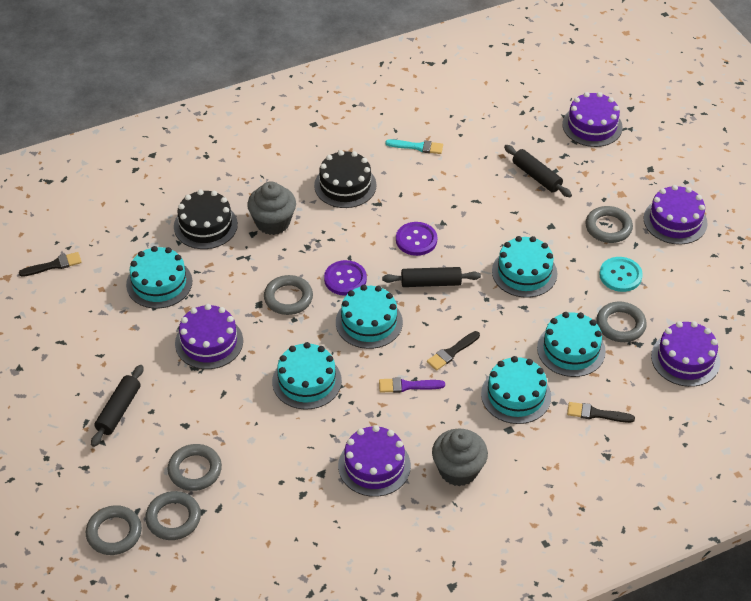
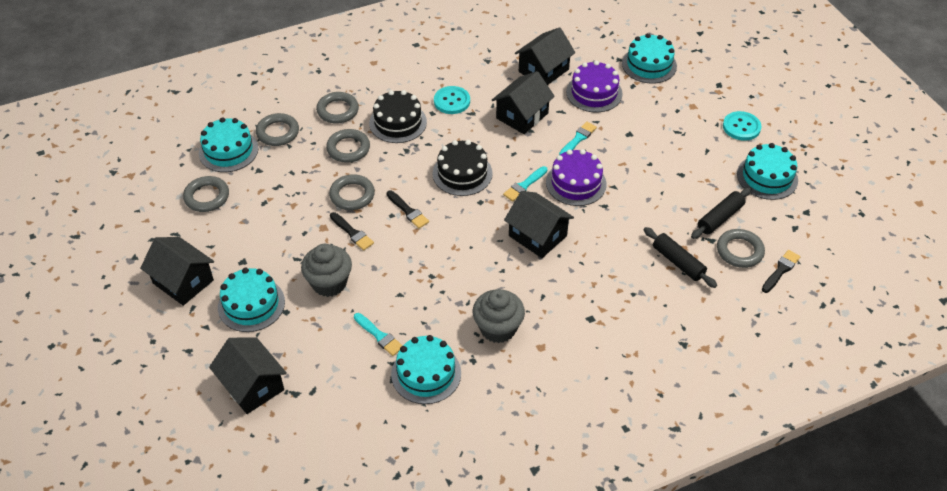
black house: none = 0 -> [140,237,214,306] [209,337,287,414] [492,71,555,134] [504,191,574,258] [515,27,575,85] = 5
black rolling pin: [91,365,143,447] [382,267,481,287] [504,145,572,197] = 3 -> [644,227,717,288] [691,187,751,239] = 2
purple brush: [379,377,445,393] = 1 -> none = 0
purple button: [324,260,367,296] [396,222,437,256] = 2 -> none = 0
purple cake: [175,304,243,369] [338,425,411,497] [562,92,623,147] [643,185,708,245] [651,321,720,387] = 5 -> [546,149,607,206] [566,61,623,112] = 2
turquoise brush: [385,139,443,154] = 1 -> [354,313,403,356] [503,166,547,202] [559,122,597,155] = 3
turquoise button: [599,257,643,292] = 1 -> [434,86,470,114] [723,111,762,141] = 2
turquoise cake: [126,246,192,308] [272,342,342,410] [336,285,403,349] [481,356,551,424] [492,236,557,298] [537,312,606,377] = 6 -> [199,117,258,172] [218,268,285,332] [391,335,461,404] [622,33,677,84] [737,143,798,200] = 5

